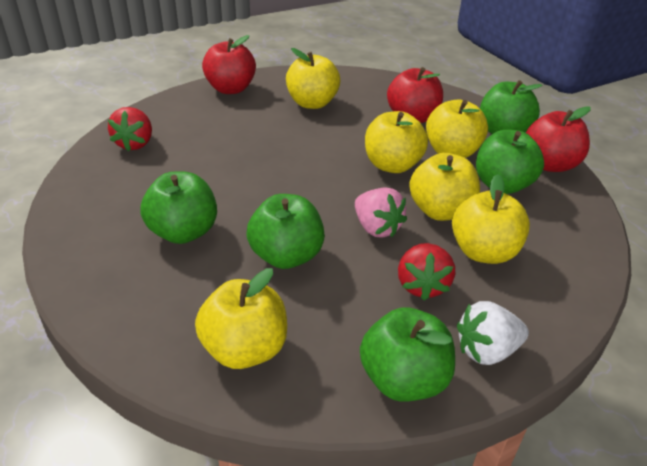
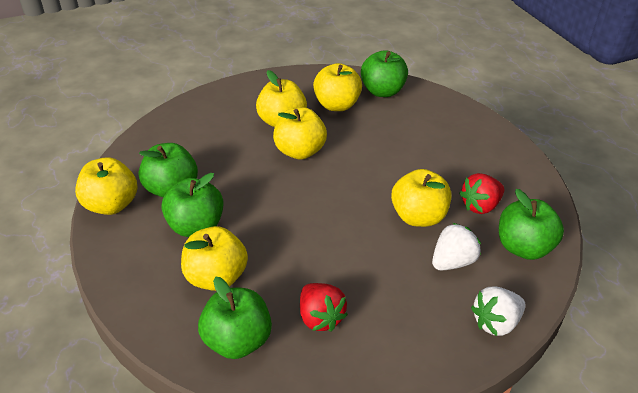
pink strawberry: [355,187,407,237] = 1 -> none = 0
red apple: [202,35,256,94] [387,67,443,123] [526,106,591,172] = 3 -> none = 0
white strawberry: [457,301,529,365] = 1 -> [432,223,481,271] [471,287,526,336] = 2

